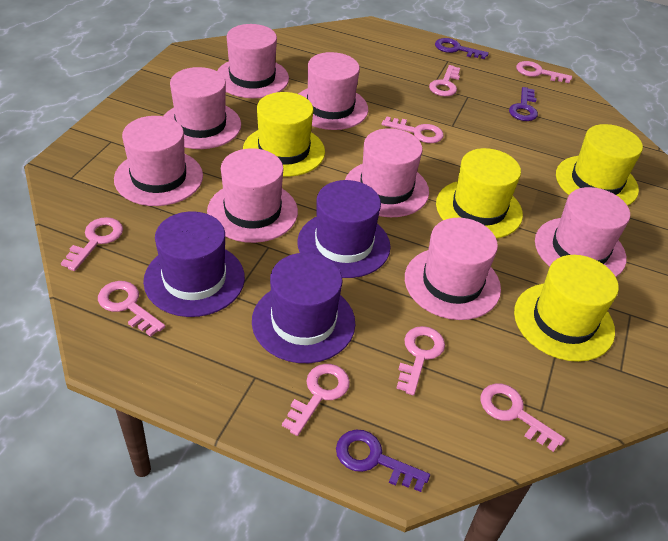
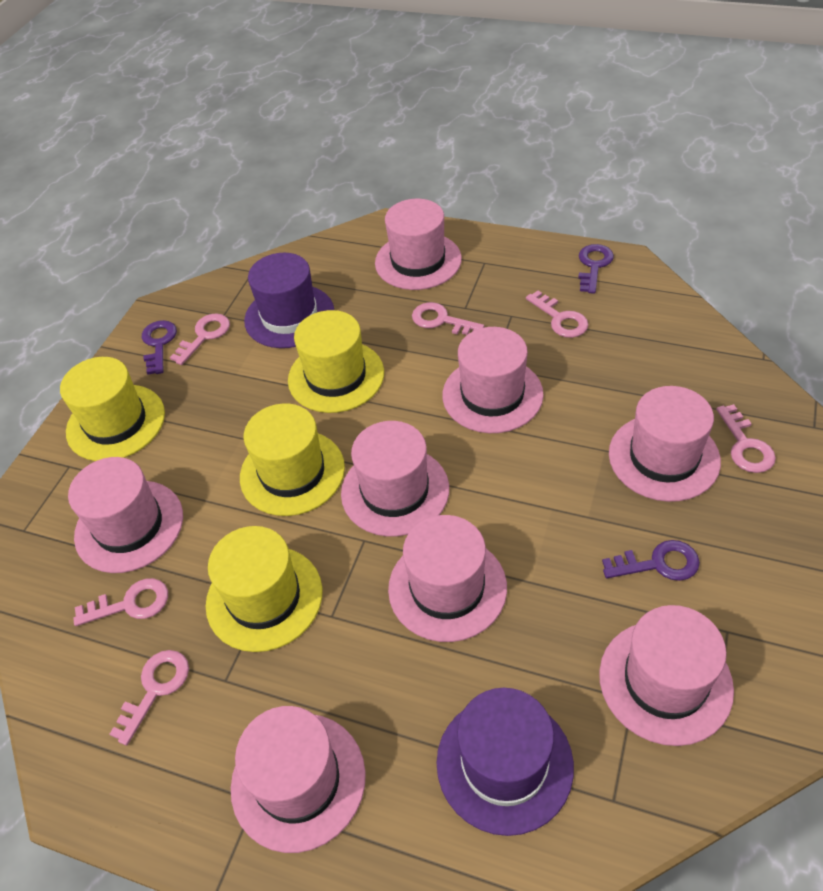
pink key: [61,217,123,271] [98,281,165,337] [282,364,350,436] [382,116,444,143] [396,326,445,395] [429,65,460,96] [480,383,565,452] [516,61,572,83] = 8 -> [73,578,168,626] [109,650,189,746] [170,313,230,365] [412,302,484,335] [526,291,588,338] [716,404,776,473] = 6
purple hat: [143,211,245,317] [252,253,355,363] [298,180,391,278] = 3 -> [244,253,334,348] [437,688,574,836] = 2

